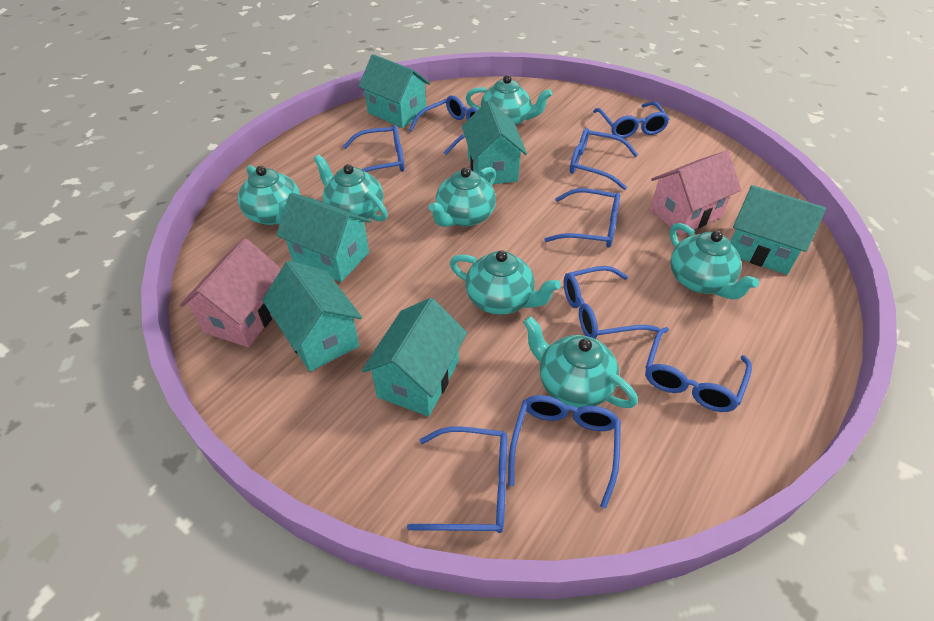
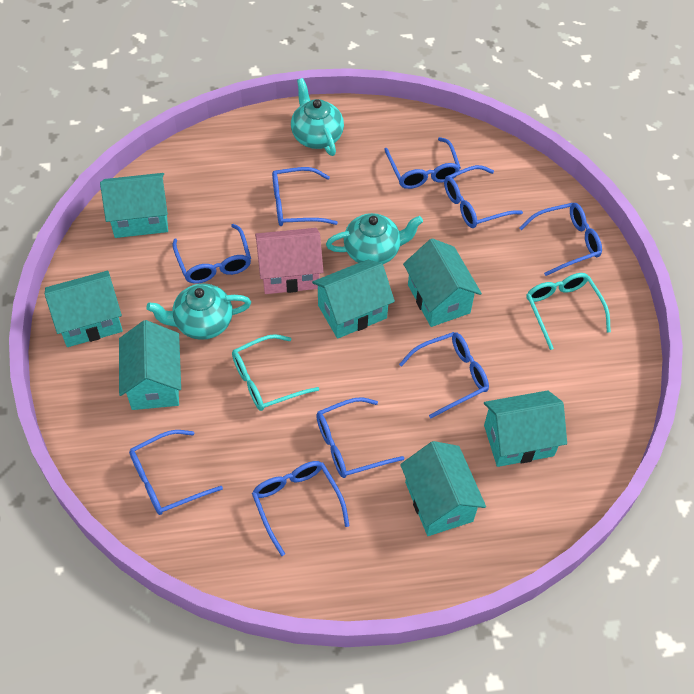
pink house: [180,238,282,347] [650,150,741,235] = 2 -> [255,228,323,294] = 1
turquoise glasses: none = 0 -> [232,334,319,411] [526,273,611,350] = 2
turquoise house: [262,261,362,372] [276,193,371,282] [358,54,430,128] [362,298,467,417] [462,100,527,184] [730,185,826,275] = 6 -> [45,271,123,347] [100,173,168,238] [119,320,181,410] [312,259,395,339] [400,441,486,536] [403,238,482,327] [484,390,567,467] = 7
turquoise teapot: [238,165,300,225] [314,154,388,222] [429,167,496,227] [450,250,561,315] [466,75,552,126] [523,316,638,408] [670,223,759,299] = 7 -> [146,283,251,340] [291,78,344,156] [326,213,423,264] = 3

